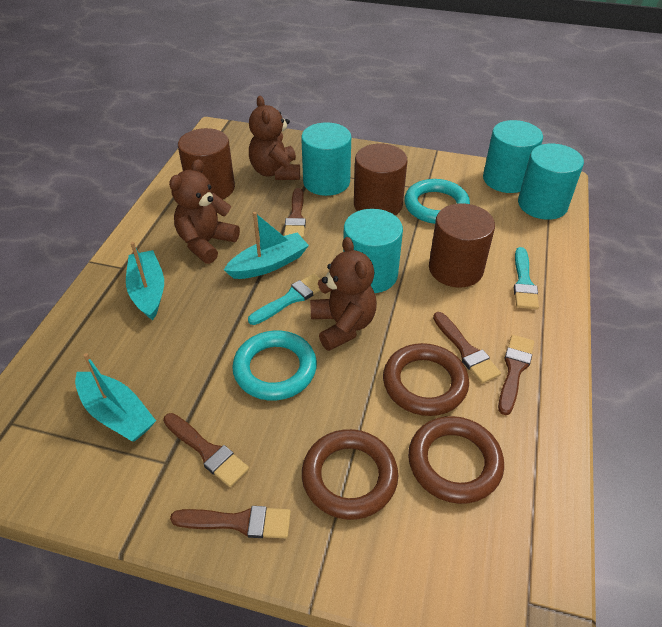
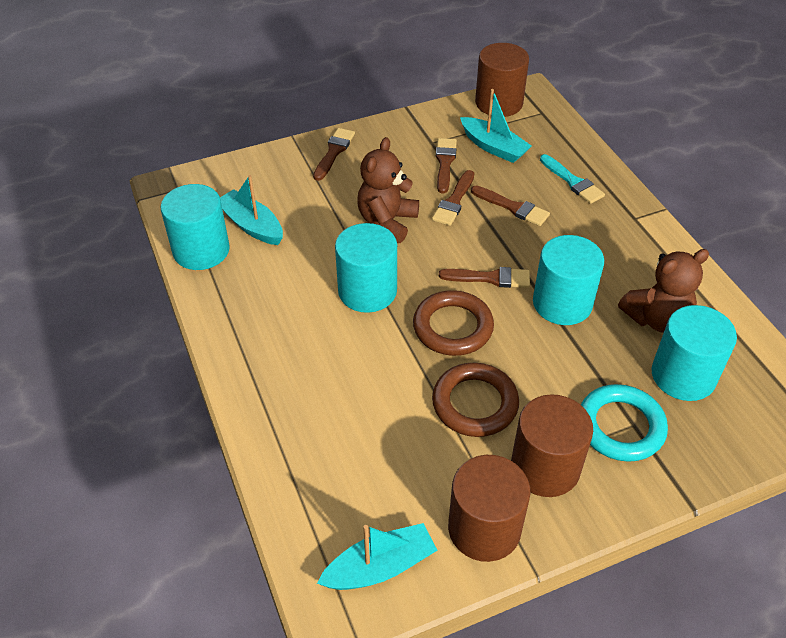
brown ring: [302,429,398,520] [383,343,469,416] [408,416,504,504] = 3 -> [413,290,494,356] [432,363,519,437] = 2
brown teddy bear: [169,159,240,264] [249,96,300,180] [310,237,377,351] = 3 -> [357,137,419,243] [618,249,709,333] = 2
turquoise brush: [248,273,320,325] [514,247,539,309] = 2 -> [540,154,605,204] = 1
turquoise ring: [232,331,317,400] [404,179,470,224] = 2 -> [581,384,668,462] = 1

